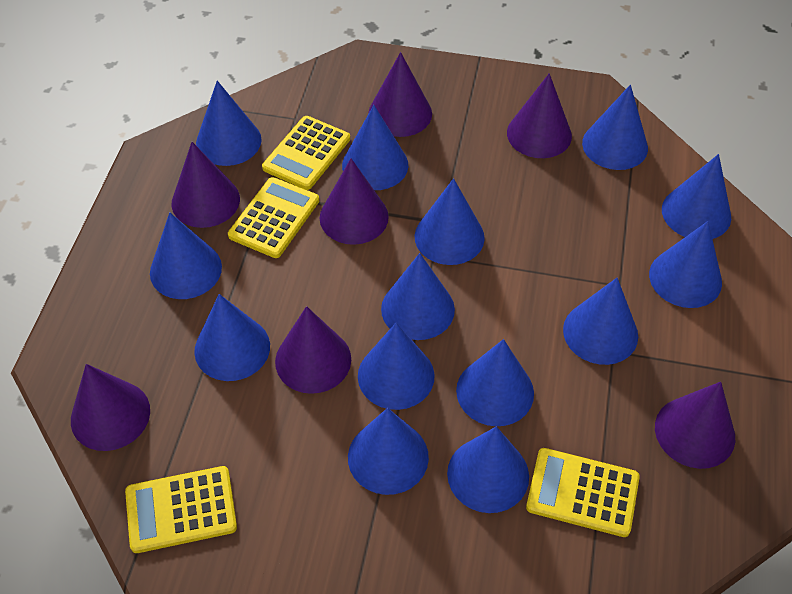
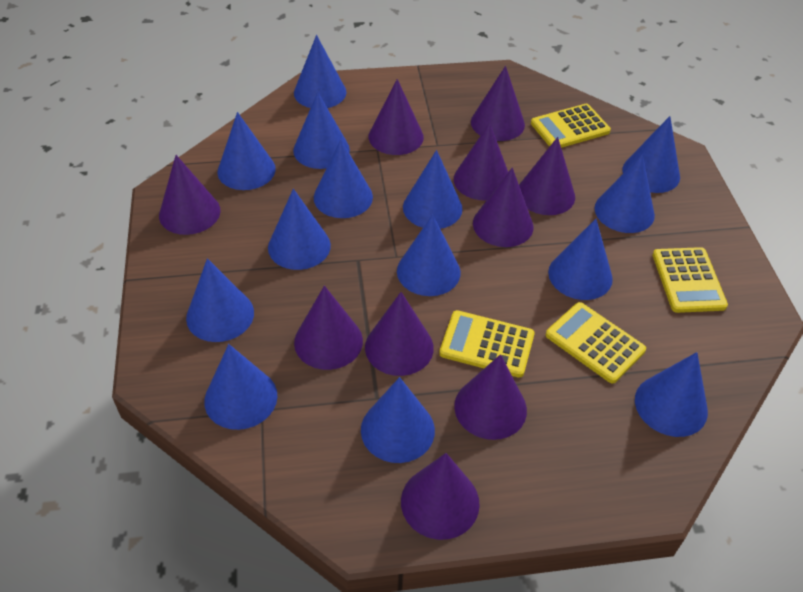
purple cone: [71,364,150,451] [172,142,240,228] [275,306,351,394] [320,158,389,245] [368,52,432,137] [507,73,572,158] [655,382,735,469] = 7 -> [159,155,220,235] [294,286,363,370] [365,292,434,376] [369,79,424,155] [401,453,480,540] [454,123,508,201] [454,354,527,440] [471,66,525,141] [473,167,533,247] [519,137,575,215] = 10

